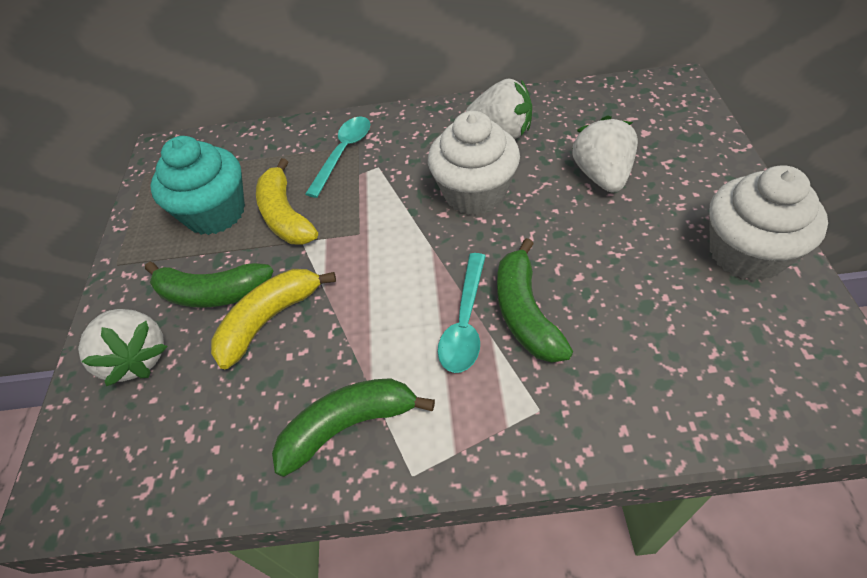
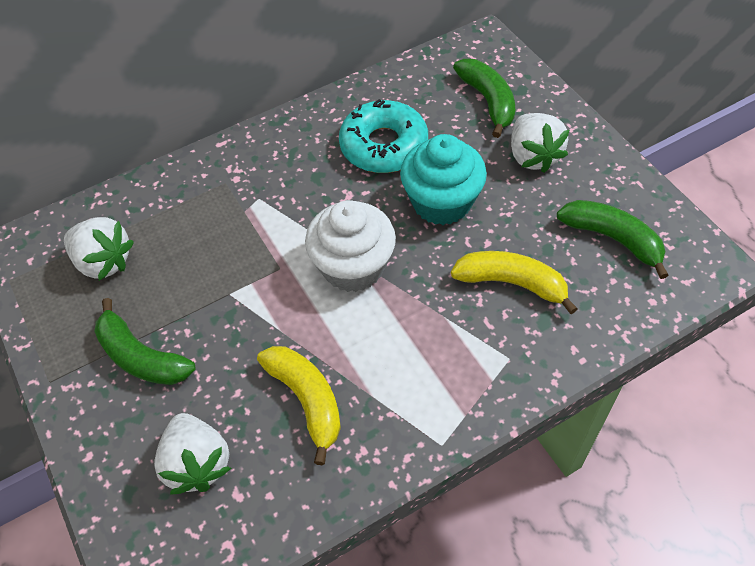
turquoise donut: none = 0 -> [339,99,428,173] = 1
turquoise spoon: [305,117,370,198] [438,253,486,373] = 2 -> none = 0
white cupcake: [428,111,520,215] [709,165,828,281] = 2 -> [305,200,396,292] = 1

